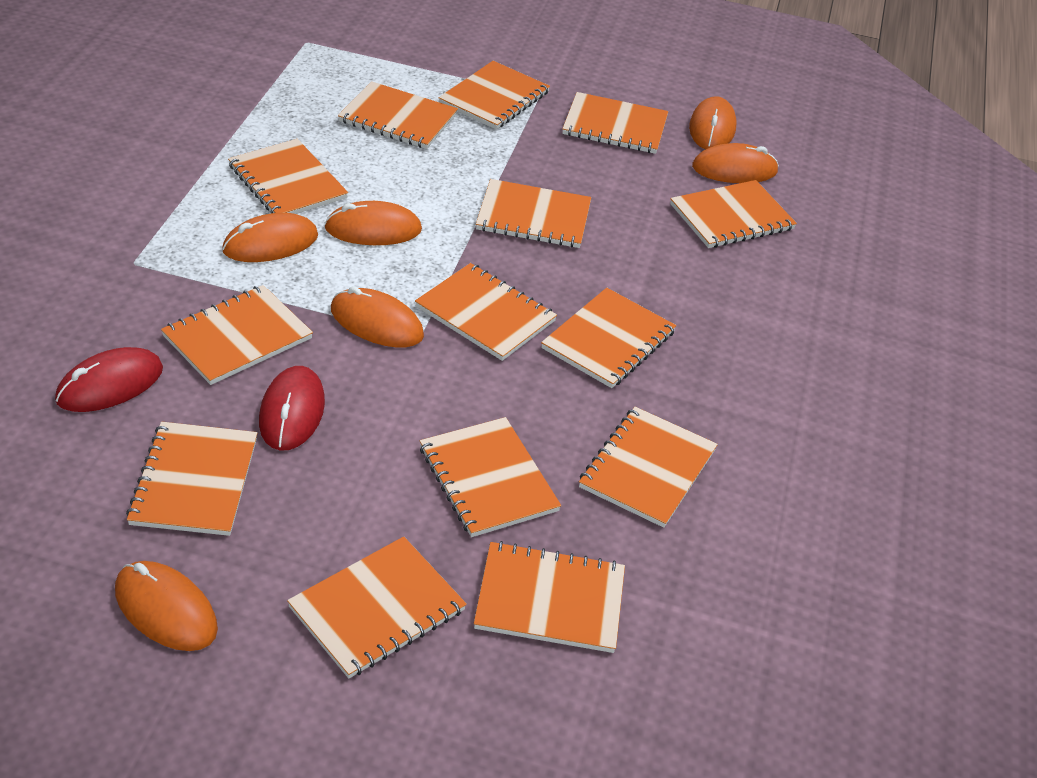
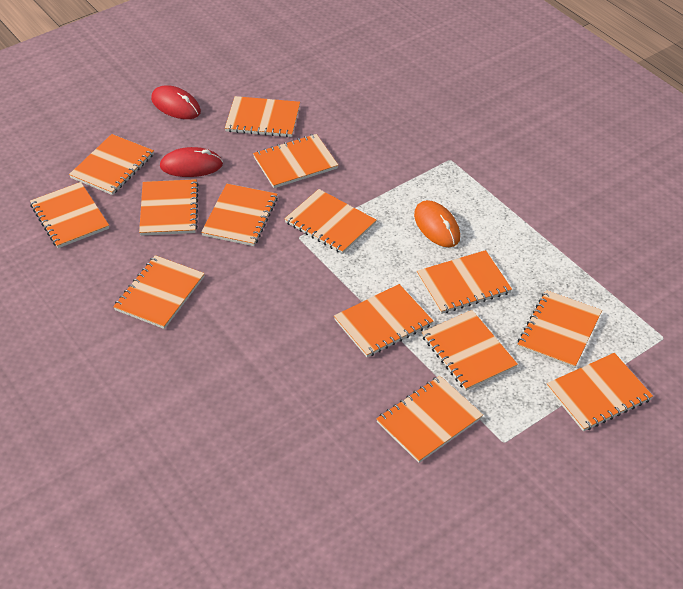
orange mouse: [115,561,218,651] [222,213,318,262] [324,201,422,245] [331,286,424,347] [689,96,737,149] [692,143,779,183] = 6 -> [414,200,460,247] = 1

